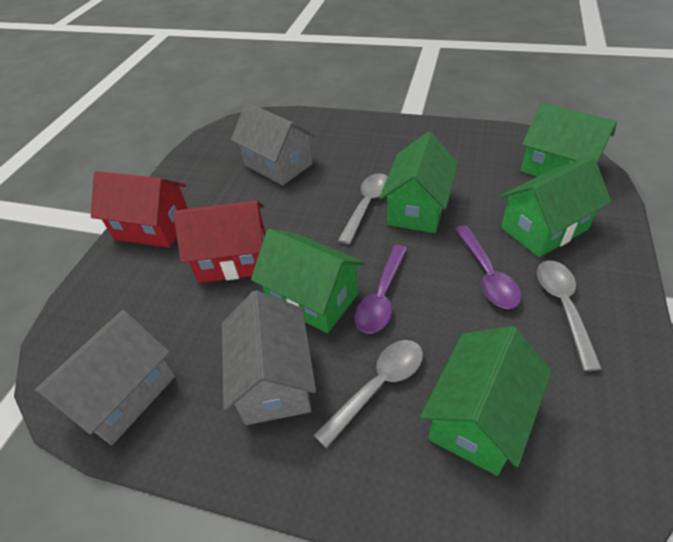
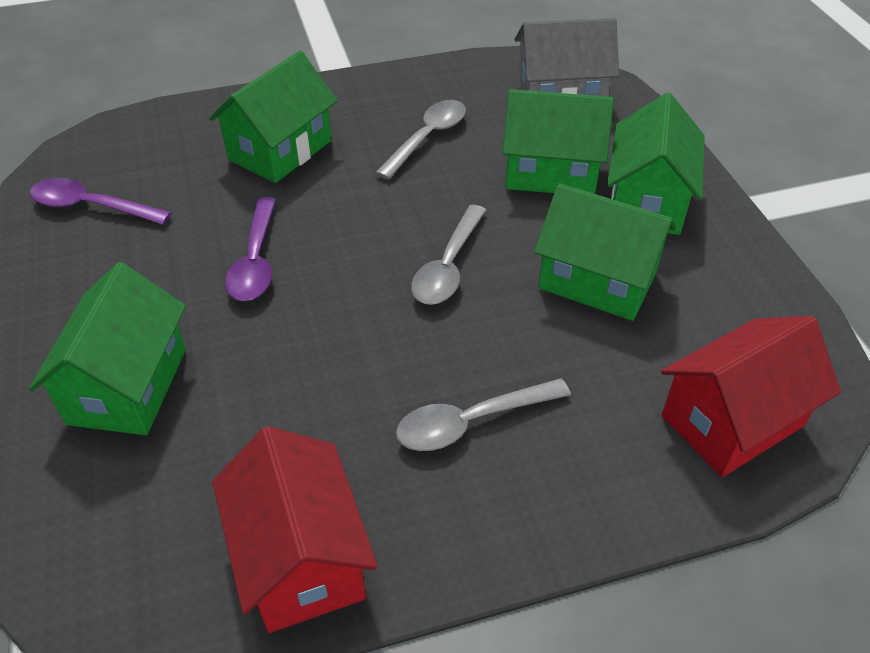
grey house: [34,310,175,445] [222,290,316,425] [231,102,315,186] = 3 -> [514,18,619,97] = 1

